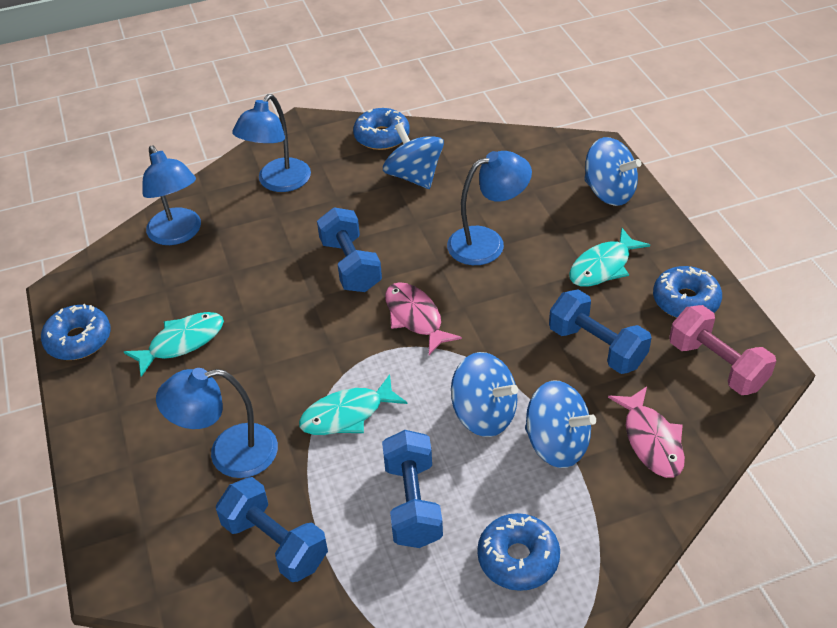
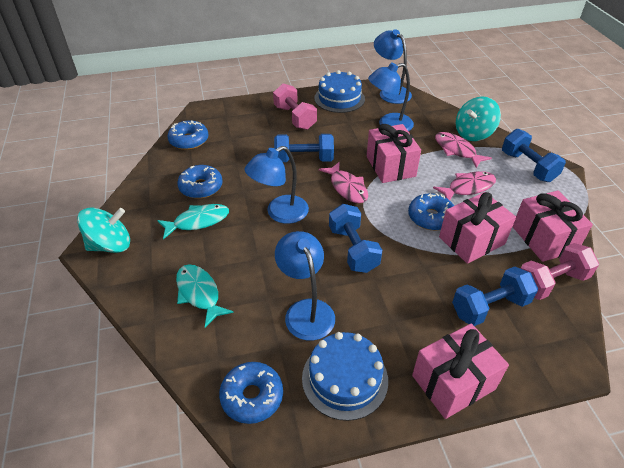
blue cake: none = 0 -> [302,332,388,421] [314,70,365,113] = 2
blue spinning top: [383,123,444,189] [451,352,518,437] [525,381,596,468] [584,137,642,206] = 4 -> none = 0
pink dumbbell: [669,305,776,395] = 1 -> [273,83,317,130] [521,243,599,300] = 2
pink fish: [385,282,462,355] [608,386,685,478] = 2 -> [319,162,368,203] [433,171,496,200] [435,132,492,168] = 3
pink gift: none = 0 -> [367,124,421,183] [412,323,509,419] [439,192,516,264] [513,190,593,262] = 4
turquoise fish: [124,312,224,377] [299,374,408,435] [569,228,650,287] = 3 -> [157,204,229,240] [176,264,234,327] = 2
turquoise spinning top: none = 0 -> [77,208,130,253] [456,96,501,141] = 2

